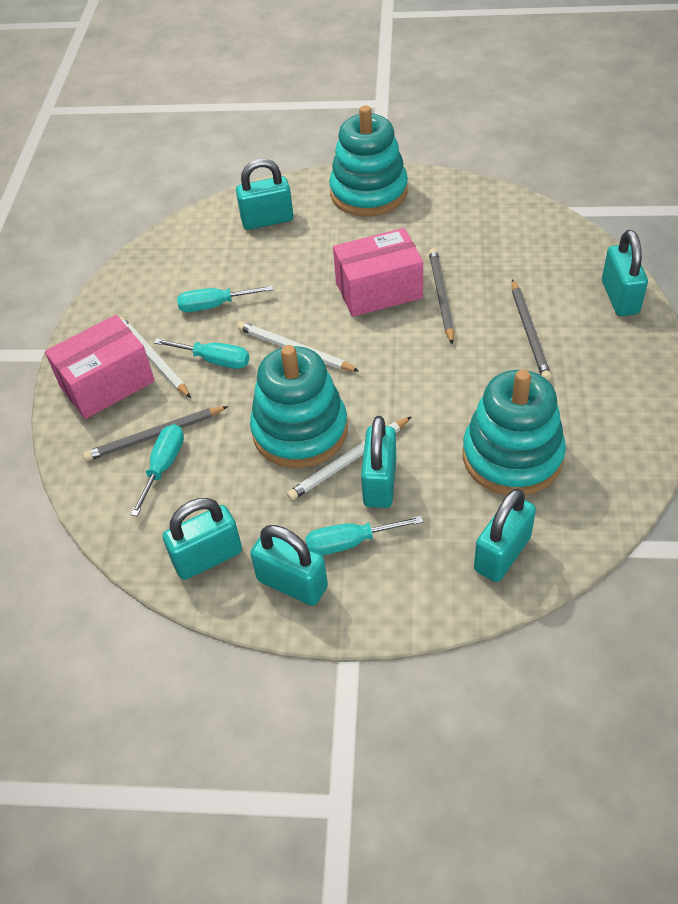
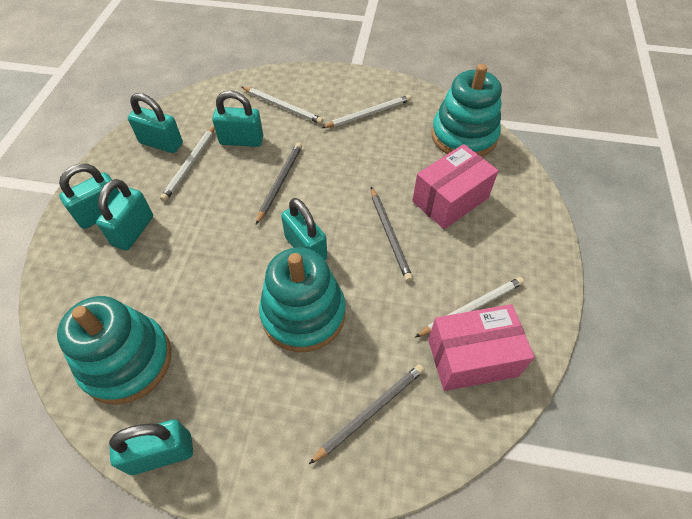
turquoise screwdriver: [130,424,184,516] [154,338,250,369] [177,285,274,312] [305,516,423,556] = 4 -> none = 0
white pencil: [119,317,191,398] [237,322,359,372] [287,416,412,500] = 3 -> [160,126,215,202] [242,87,323,124] [321,95,411,128] [415,277,524,337] = 4

